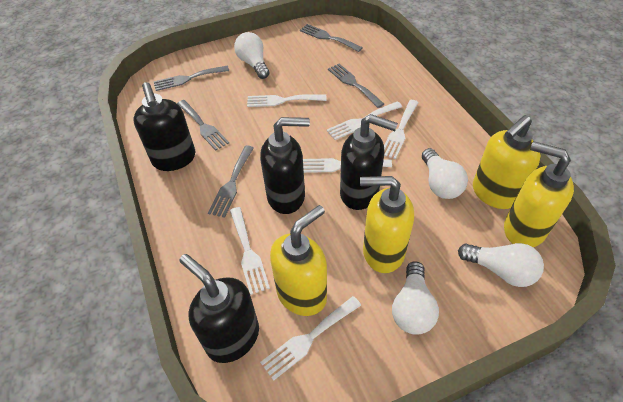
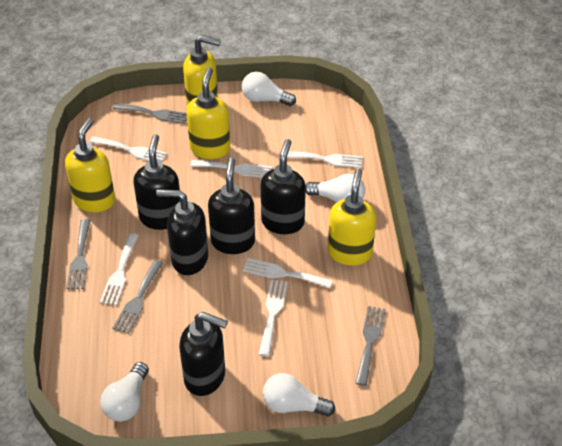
black soap dispenser: [134,82,195,171] [179,254,259,363] [260,117,310,214] [340,114,398,210] = 4 -> [133,134,180,230] [156,189,208,275] [179,312,228,396] [208,158,255,254] [261,139,306,234] = 5
grey fork: [154,65,229,91] [177,100,229,150] [208,146,254,218] [300,24,363,52] [328,64,384,108] = 5 -> [66,219,91,289] [112,103,187,124] [112,260,163,334] [356,306,386,386] = 4

